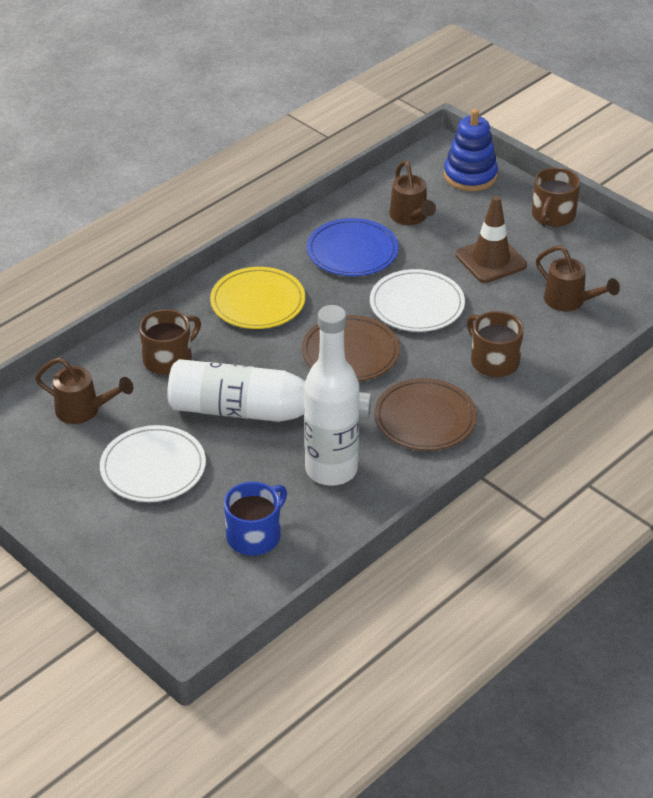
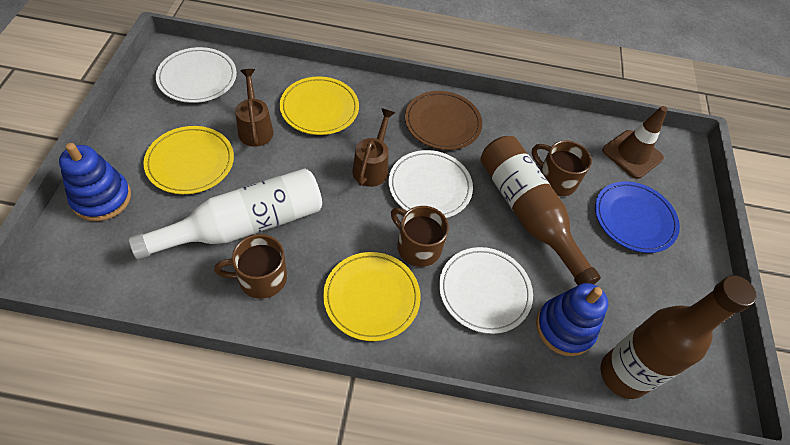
blue mug: [224,481,287,556] = 1 -> none = 0
blue stacking toy: [444,109,498,191] = 1 -> [59,143,131,221] [536,283,608,356] = 2
brown bottle: none = 0 -> [480,136,601,285] [600,276,757,399] = 2
brown plate: [302,315,400,381] [374,378,477,451] = 2 -> [405,91,483,150] = 1
brown watering can: [35,357,133,424] [390,160,436,225] [536,246,620,311] = 3 -> [235,69,274,147] [353,108,395,187] = 2
white bottle: [167,359,372,422] [304,305,360,486] = 2 -> [129,168,322,260] = 1
white plate: [100,425,206,502] [370,269,465,332] = 2 -> [156,47,237,103] [389,150,473,218] [439,247,533,334] = 3
yellow plate: [210,267,305,329] = 1 -> [144,126,234,194] [280,76,359,135] [323,252,421,341] = 3

